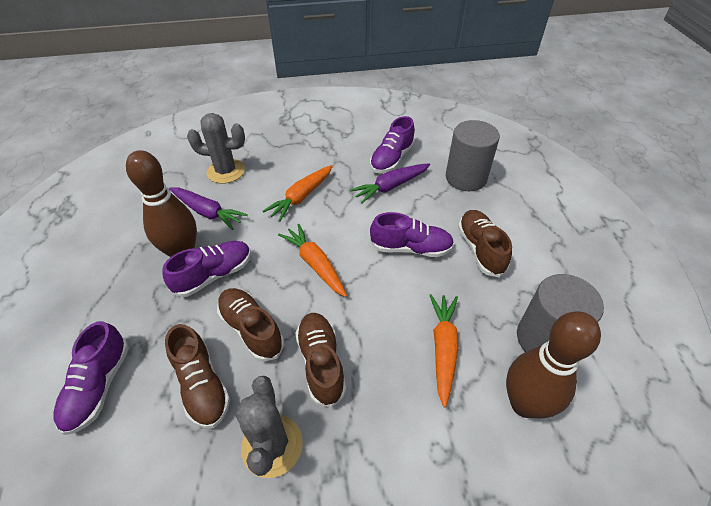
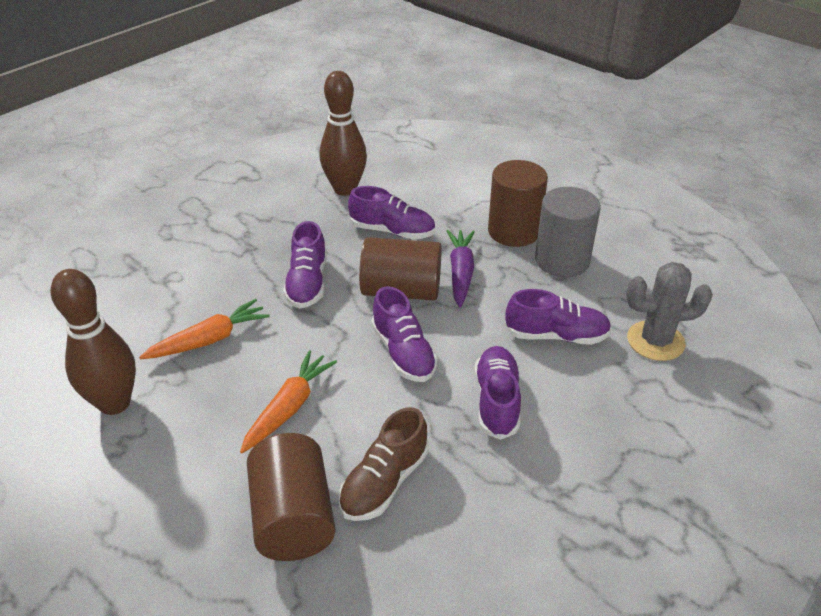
brown cylinder: none = 0 -> [247,433,336,561] [359,237,442,301] [488,160,548,247] = 3
brown shoe: [165,324,230,428] [217,288,284,362] [295,313,346,408] [458,210,512,277] = 4 -> [338,407,429,521] = 1
grey cactus: [187,113,245,184] [236,376,303,478] = 2 -> [626,262,713,361] = 1
grey cylinder: [446,120,500,191] [517,274,604,352] = 2 -> [535,187,601,277] = 1
orange carrot: [263,165,333,221] [278,224,347,297] [430,294,459,408] = 3 -> [139,299,270,359] [240,350,337,453] = 2
purple carrot: [169,187,248,230] [350,163,430,204] = 2 -> [447,230,475,308] = 1
purple shoe: [53,321,129,435] [162,241,251,297] [370,116,415,173] [370,212,454,257] = 4 -> [283,221,327,308] [348,186,435,239] [371,286,438,382] [475,346,521,440] [504,289,612,345] = 5

